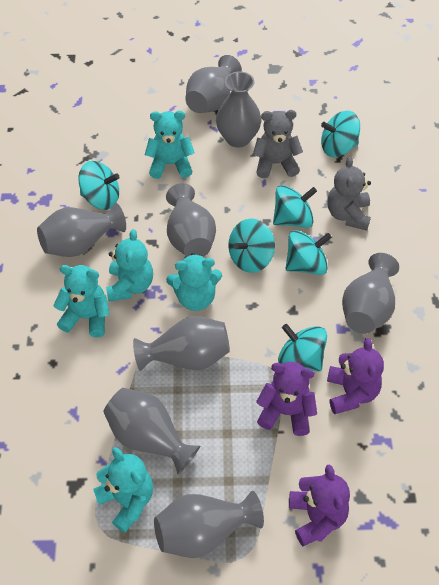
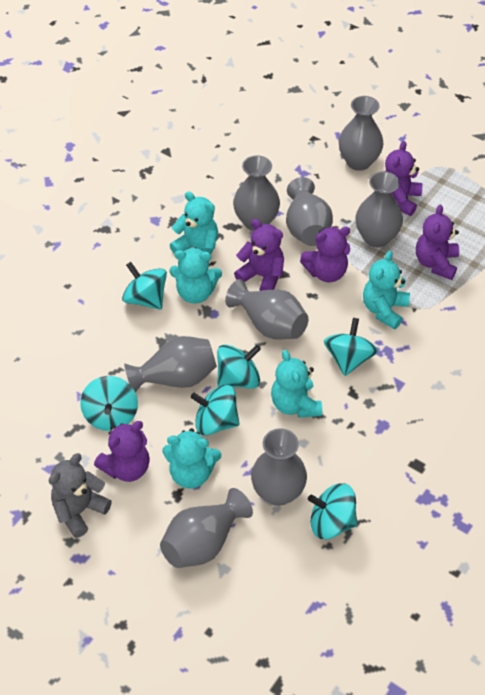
grey teddy bear: [253,110,303,178] [327,157,371,231] = 2 -> [49,453,112,538] = 1
purple teddy bear: [256,362,317,436] [289,464,350,546] [327,338,384,414] = 3 -> [94,421,150,482] [234,219,284,291] [300,227,350,282] [385,141,422,216] [416,205,459,280] = 5

